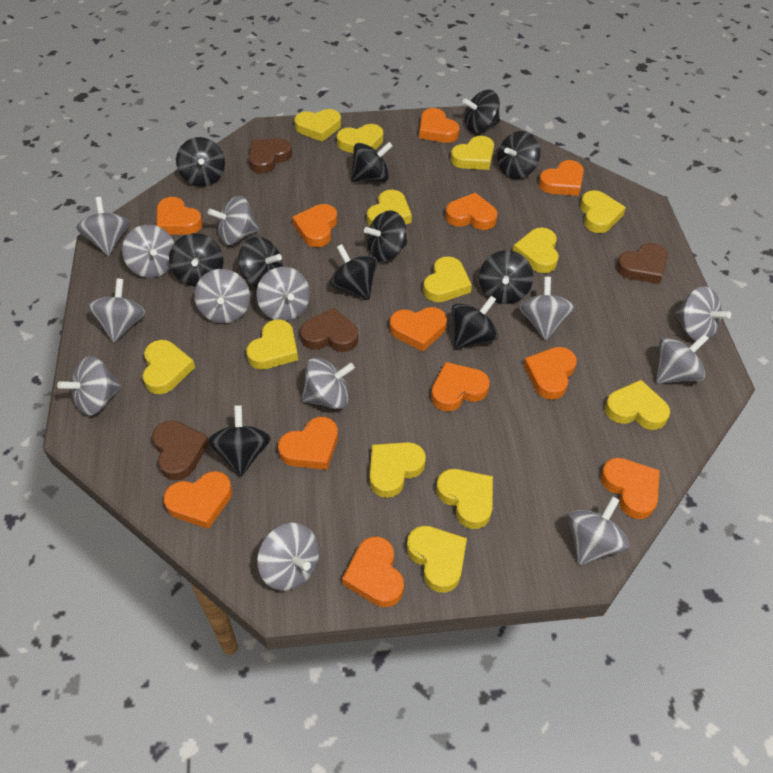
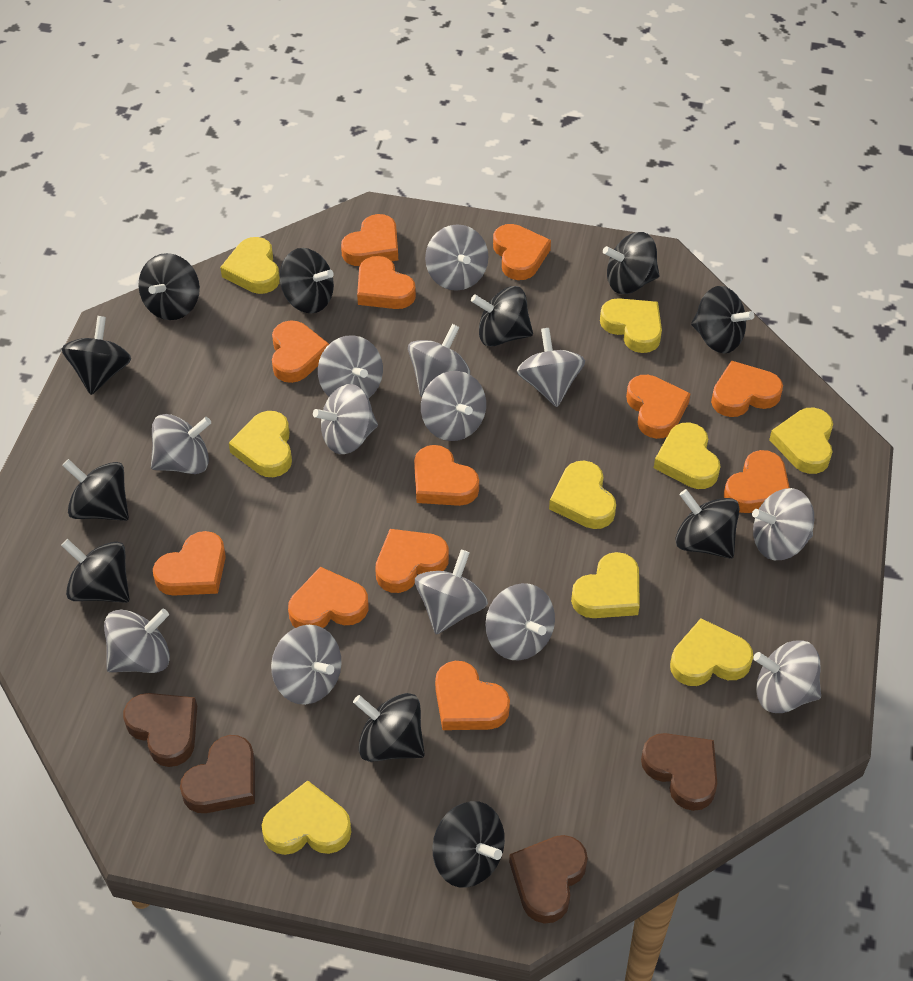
yellow heart: [142,340,195,394] [246,319,298,369] [294,109,341,142] [337,124,383,153] [367,190,412,226] [370,442,426,498] [407,526,467,593] [423,256,472,302] [436,469,493,529] [451,136,494,170] [513,228,559,273] [580,190,626,233] [605,380,670,430] = 13 -> [220,237,280,294] [229,411,292,477] [261,780,352,855] [549,461,616,529] [571,552,640,618] [600,298,662,353] [654,422,720,489] [670,618,753,686] [769,408,833,474] = 9

